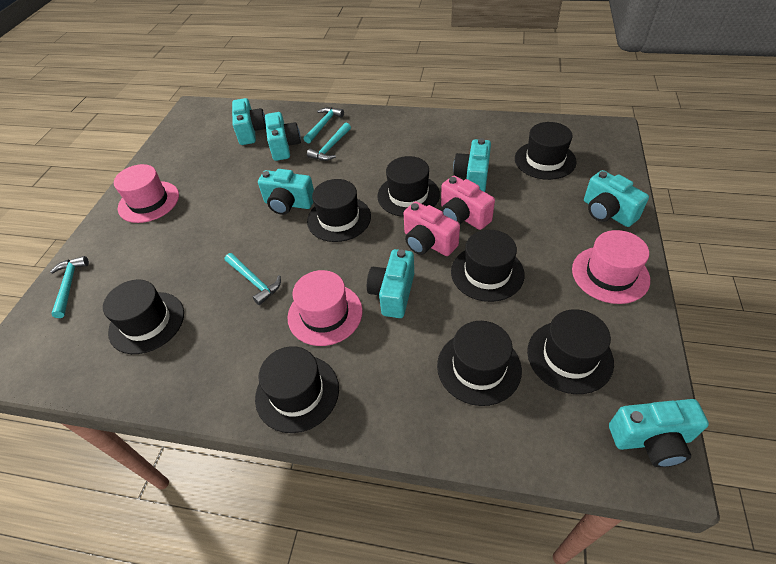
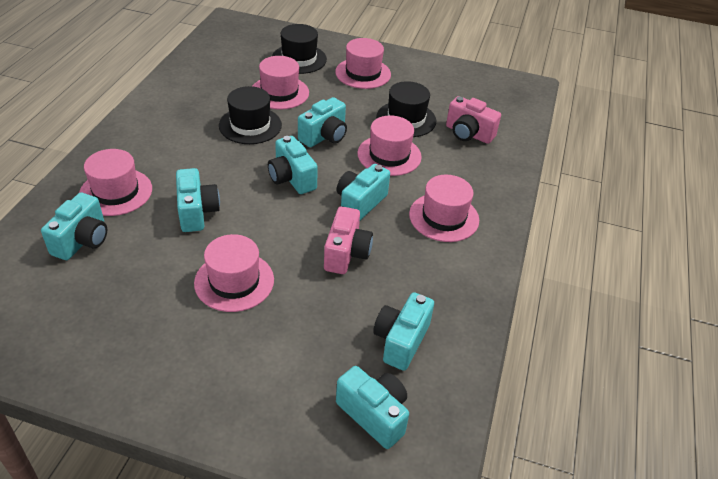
black hat: [103,279,184,354] [255,346,339,433] [307,179,371,242] [377,156,440,217] [437,321,522,406] [451,230,525,302] [515,122,577,180] [527,309,614,394] = 8 -> [219,86,282,144] [272,24,327,74] [376,81,436,137] = 3
pink hat: [114,164,179,223] [287,270,363,346] [572,230,650,304] = 3 -> [79,149,152,216] [194,234,274,312] [252,56,309,110] [335,38,391,89] [358,115,422,176] [409,175,479,242] = 6
turquoise hammer: [50,256,89,318] [225,253,281,305] [304,107,344,143] [307,123,351,161] = 4 -> none = 0

